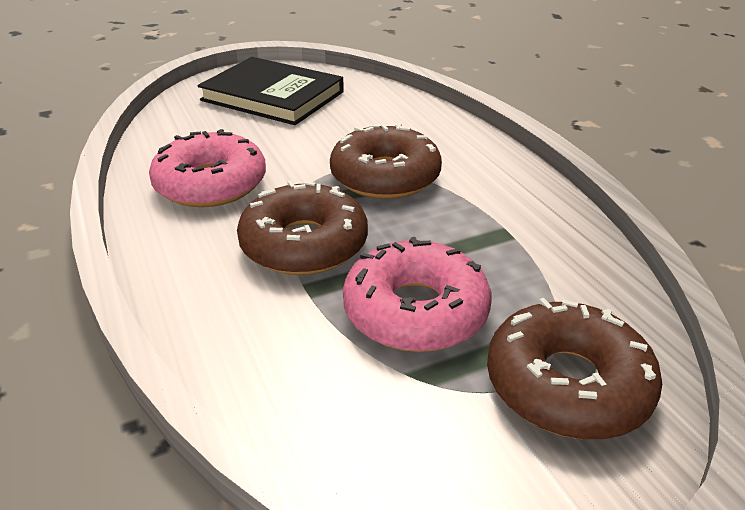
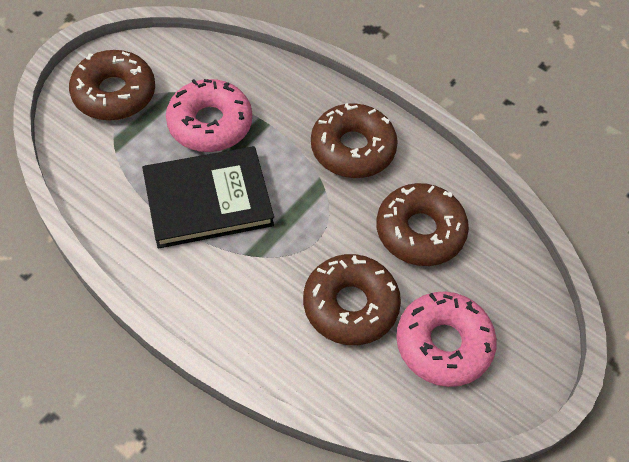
brown donut: [237,180,368,275] [330,124,442,199] [487,298,662,439] = 3 -> [69,50,155,120] [303,254,401,345] [311,103,398,178] [376,183,469,266] = 4

